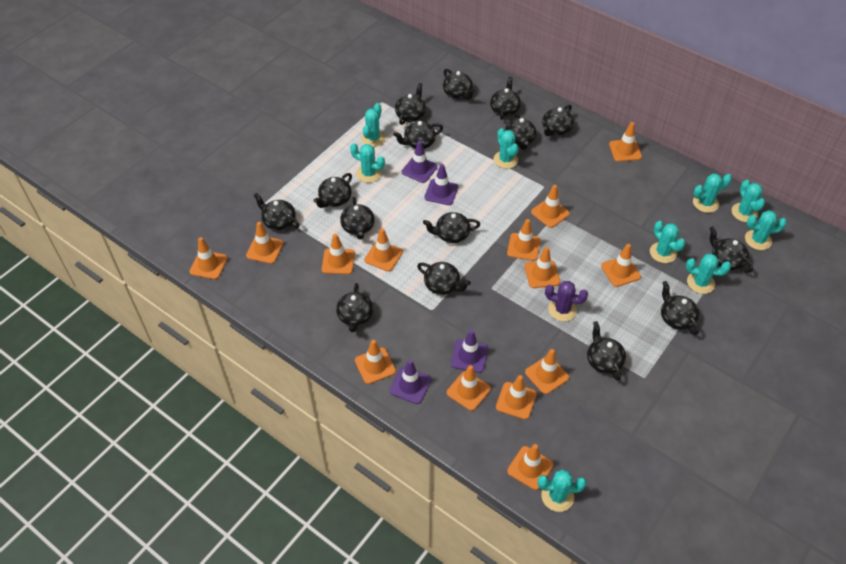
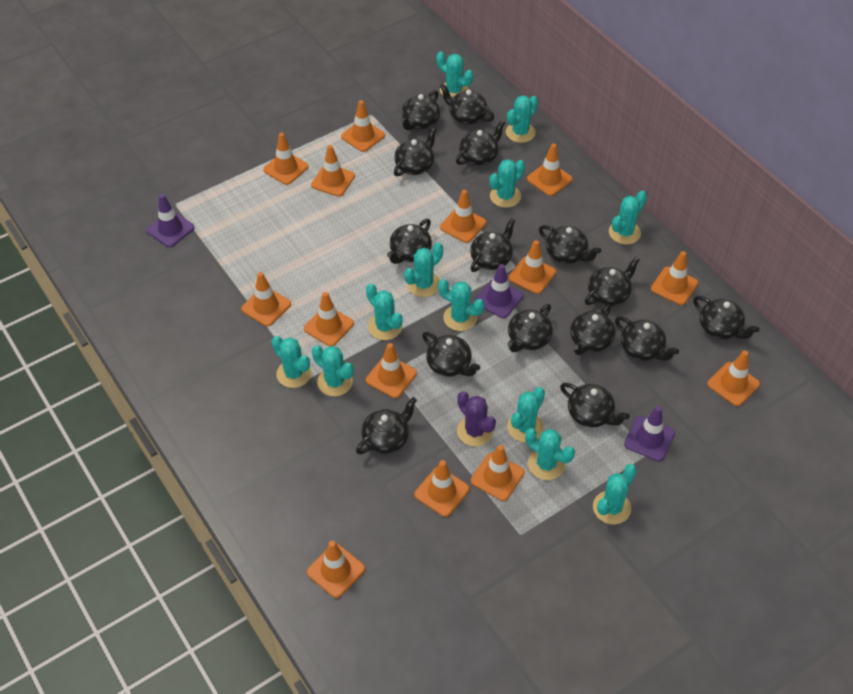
purple traffic cone: [389,360,432,404] [402,141,438,183] [424,164,458,205] [451,330,488,373] = 4 -> [147,194,194,247] [475,264,523,318] [624,406,675,461] = 3
turquoise cactus: [350,143,385,183] [361,103,385,147] [493,128,518,169] [538,469,587,512] [650,221,686,263] [686,254,731,294] [693,174,732,213] [732,180,765,222] [745,210,787,250] = 9 -> [272,336,312,388] [312,345,354,396] [366,284,403,340] [404,243,443,297] [437,51,473,97] [438,279,485,331] [489,159,525,208] [506,95,538,143] [507,387,545,442] [525,428,575,480] [593,464,637,524] [609,190,647,245] = 12

